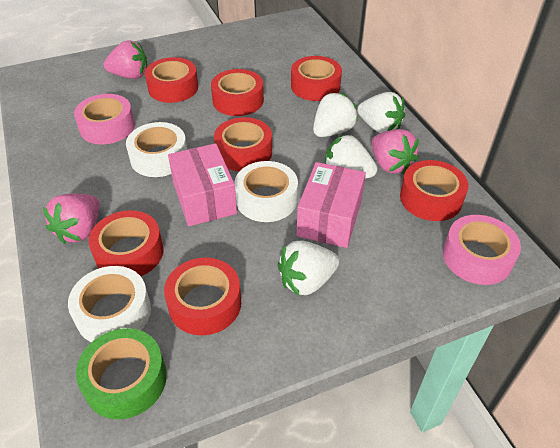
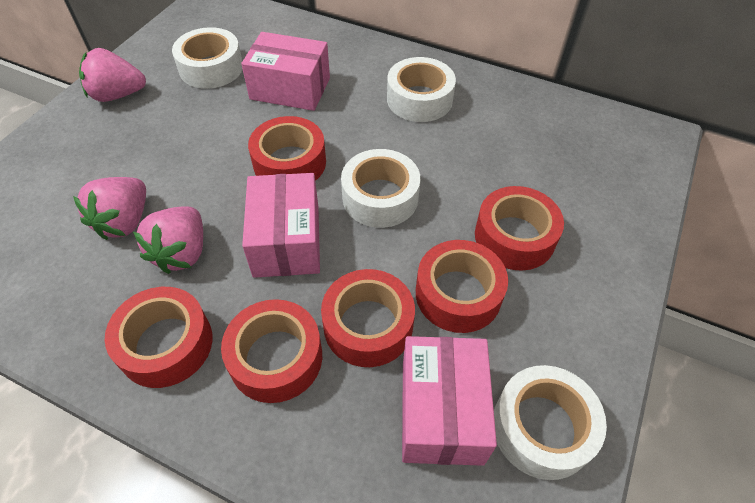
green tape: [76,328,167,419] = 1 -> none = 0
pink box: [168,143,237,226] [297,162,366,248] = 2 -> [241,32,330,111] [242,173,320,278] [402,336,497,466] = 3
pink tape: [74,94,135,144] [443,215,521,285] = 2 -> none = 0
red tape: [89,210,164,276] [145,57,198,103] [164,258,241,335] [211,69,264,116] [214,117,272,171] [291,56,342,101] [400,160,468,221] = 7 -> [105,287,213,388] [221,299,322,403] [248,116,326,181] [321,269,415,367] [416,240,508,333] [475,186,564,271] = 6
white strawberry: [277,241,339,296] [313,92,358,137] [325,134,377,178] [357,92,405,133] = 4 -> none = 0
white tape: [68,266,151,342] [126,122,187,177] [235,161,298,222] = 3 -> [172,27,242,89] [341,149,420,228] [387,57,456,122] [494,365,607,480] = 4

